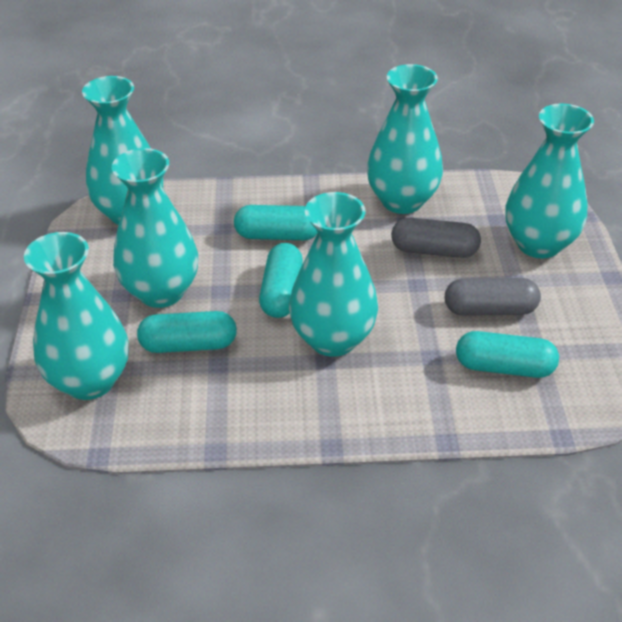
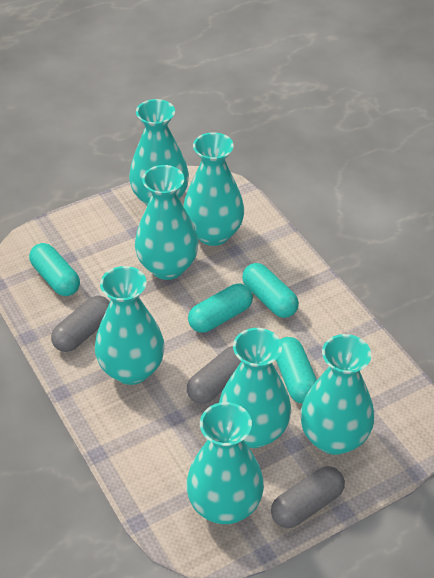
grey capsule: [391,218,481,258] [445,278,541,316] = 2 -> [51,296,110,352] [187,346,241,404] [271,466,345,528] = 3
turquoise vase: [24,232,129,400] [82,76,163,225] [112,148,198,308] [289,192,378,357] [367,64,443,214] [505,104,594,259] = 6 -> [95,266,165,385] [129,99,189,206] [135,165,198,280] [183,132,244,246] [186,402,264,524] [219,328,291,448] [300,334,374,455] = 7

